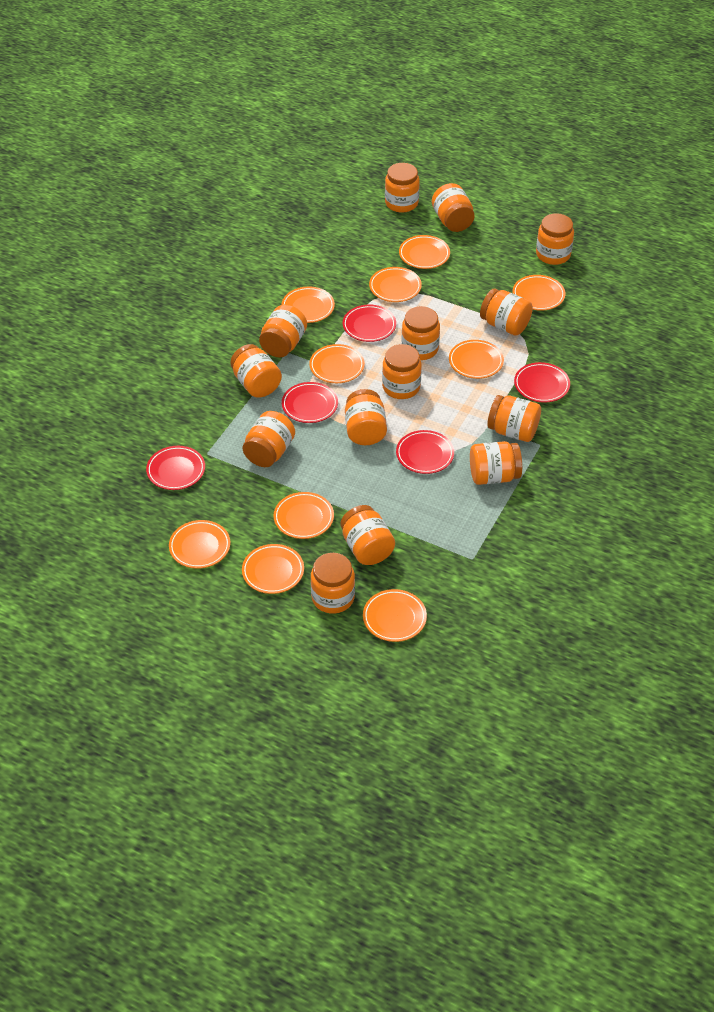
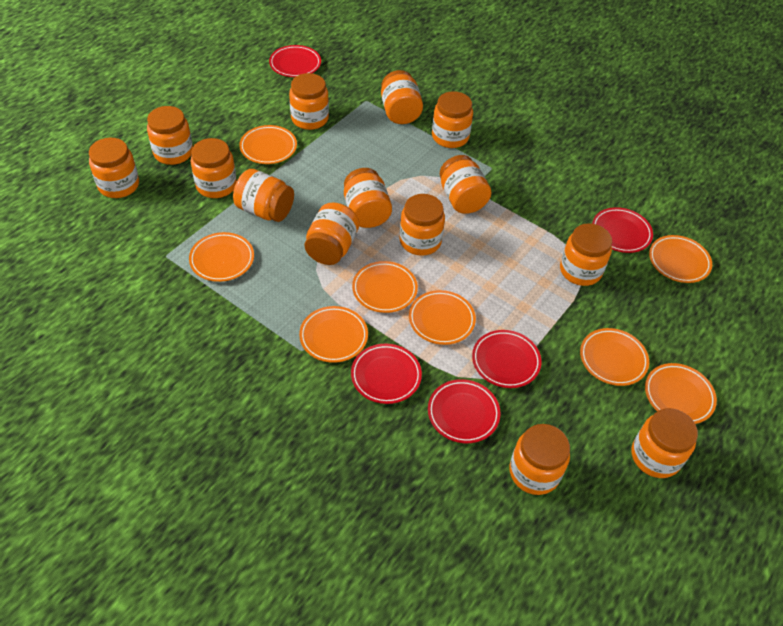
orange plate: [169,520,230,569] [242,544,304,594] [273,492,334,539] [282,287,335,323] [309,344,365,383] [363,589,427,642] [369,267,422,302] [399,235,450,269] [449,340,504,379] [513,275,565,311] = 10 -> [189,232,254,282] [239,125,297,164] [299,306,368,363] [352,261,418,313] [409,290,476,345] [580,328,649,386] [645,363,717,424] [649,235,712,283] = 8

